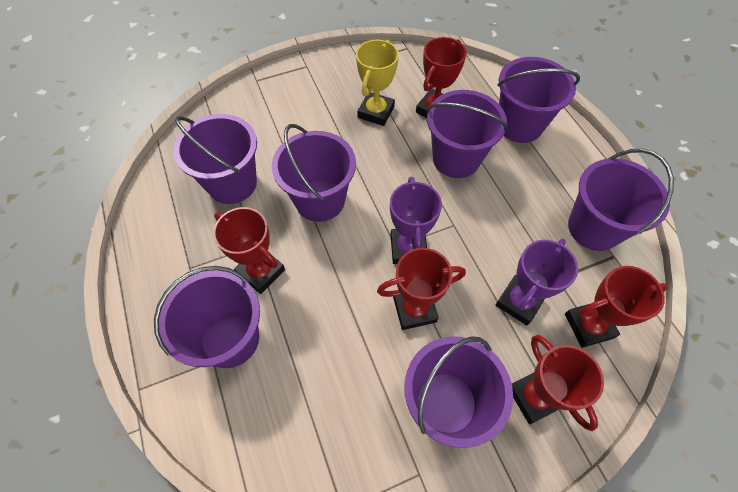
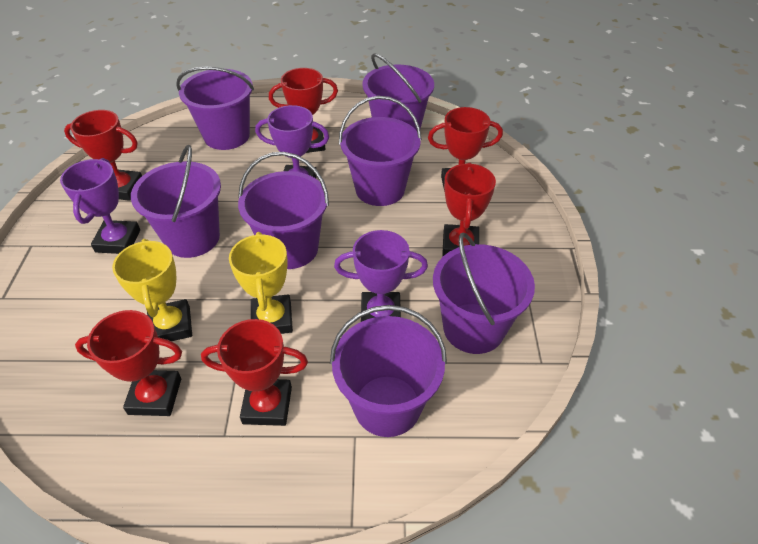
purple trophy: [390,177,442,264] [496,239,578,326] = 2 -> [60,158,140,254] [255,105,329,178] [334,230,428,322] = 3
red trophy: [213,207,285,294] [377,248,466,330] [416,37,467,118] [512,335,604,431] [565,266,668,348] = 5 -> [64,110,142,201] [75,310,182,416] [201,319,308,426] [269,68,338,153] [428,107,503,192] [442,162,496,256] = 6
yellow trophy: [356,40,399,126] = 1 -> [112,239,192,341] [229,232,293,334] = 2

